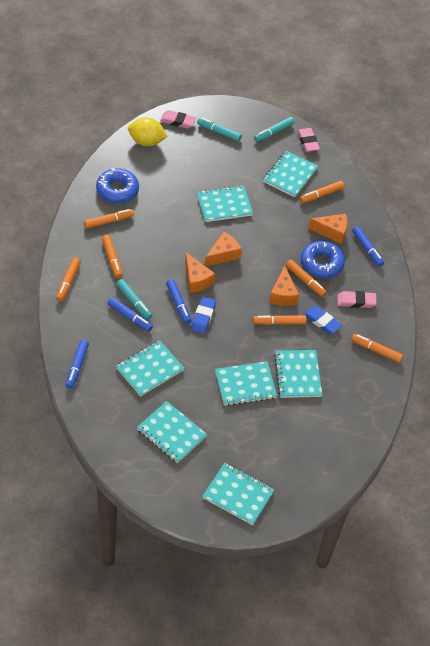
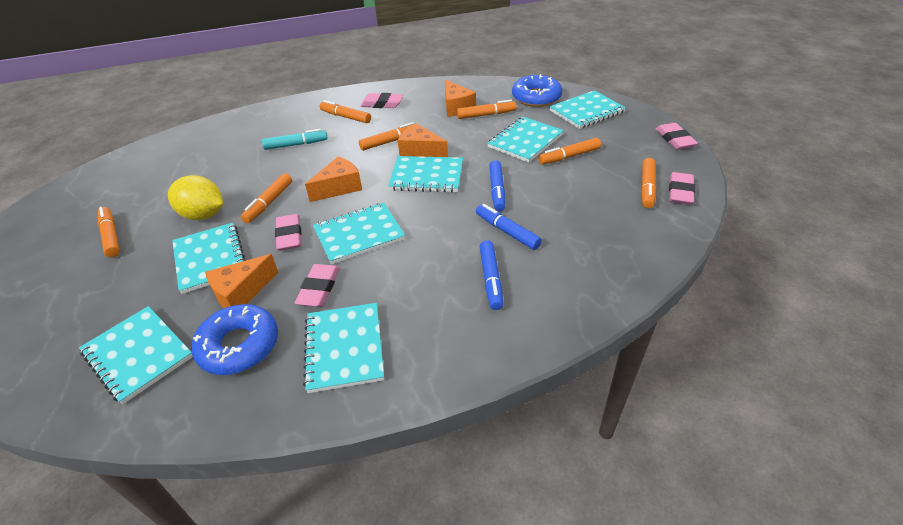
blue eraser: [191,297,216,334] [303,306,342,334] = 2 -> none = 0
blue marker: [66,340,89,389] [107,297,153,332] [166,279,191,324] [352,226,384,267] = 4 -> [476,204,542,250] [479,240,503,310] [489,160,505,211] = 3
pink eraser: [160,110,196,129] [297,128,320,152] [337,291,377,308] = 3 -> [275,214,301,251] [295,264,340,307] [361,93,403,108] [656,123,698,150] [669,172,695,205] = 5
turquoise marker: [116,279,152,320] [197,118,242,142] [254,117,294,142] = 3 -> [262,129,328,150] = 1

